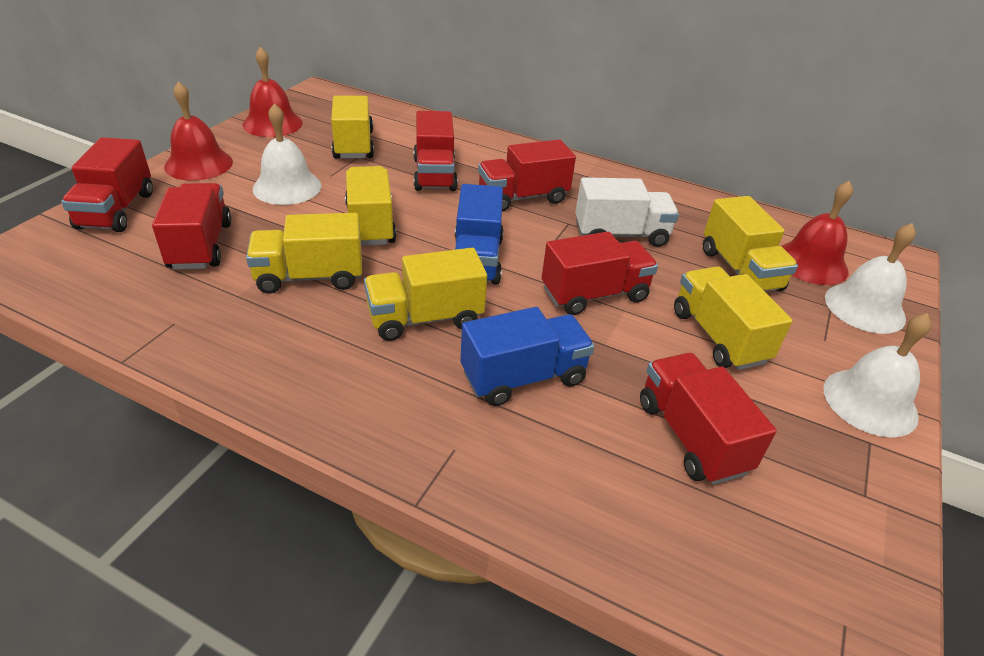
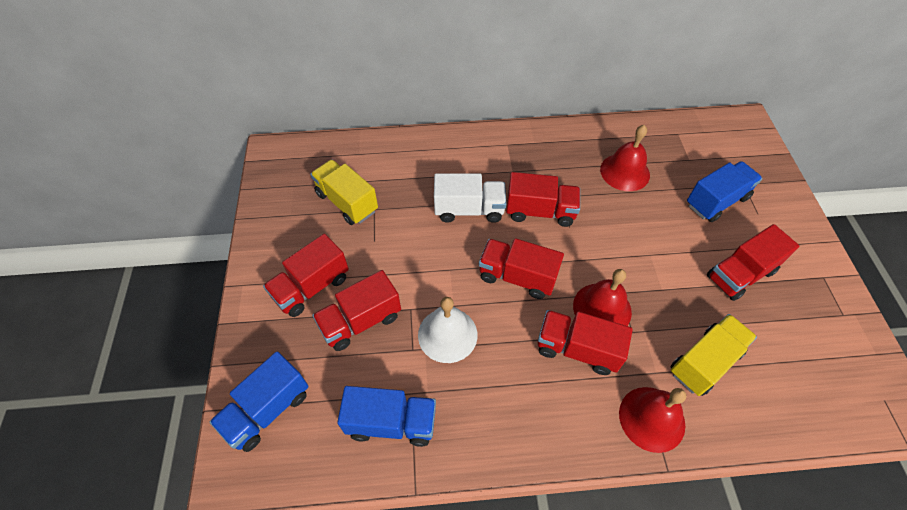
blue truck: [455,184,503,285] [460,307,595,406] = 2 -> [210,352,309,452] [337,386,436,447] [687,161,763,222] = 3
white bell: [253,103,321,205] [823,313,932,437] [825,223,916,334] = 3 -> [418,297,478,363] = 1
yellow truck: [246,213,362,294] [331,96,374,159] [345,166,397,246] [364,248,487,341] [674,266,793,370] [703,196,798,292] = 6 -> [310,160,378,225] [671,314,757,396] = 2

